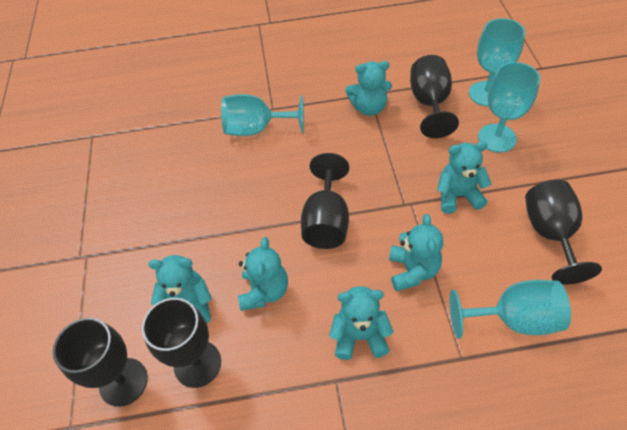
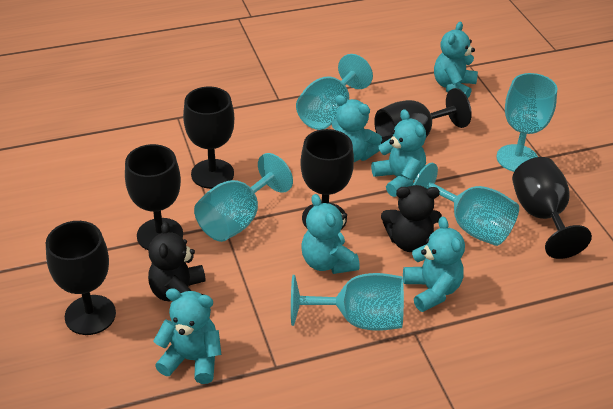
black goblet: [53,318,148,407] [142,298,221,388] [301,153,349,249] [410,55,459,138] [525,180,602,285] = 5 -> [46,221,116,335] [125,144,183,250] [183,87,234,189] [300,129,354,230] [374,88,472,143] [512,157,592,259] = 6
black teddy bear: none = 0 -> [148,221,206,301] [381,185,442,252] = 2
turquoise goblet: [221,94,304,136] [450,280,571,339] [469,18,525,106] [478,62,540,153] = 4 -> [194,153,293,242] [291,273,404,331] [296,54,373,130] [413,163,519,246] [496,73,557,172] = 5

